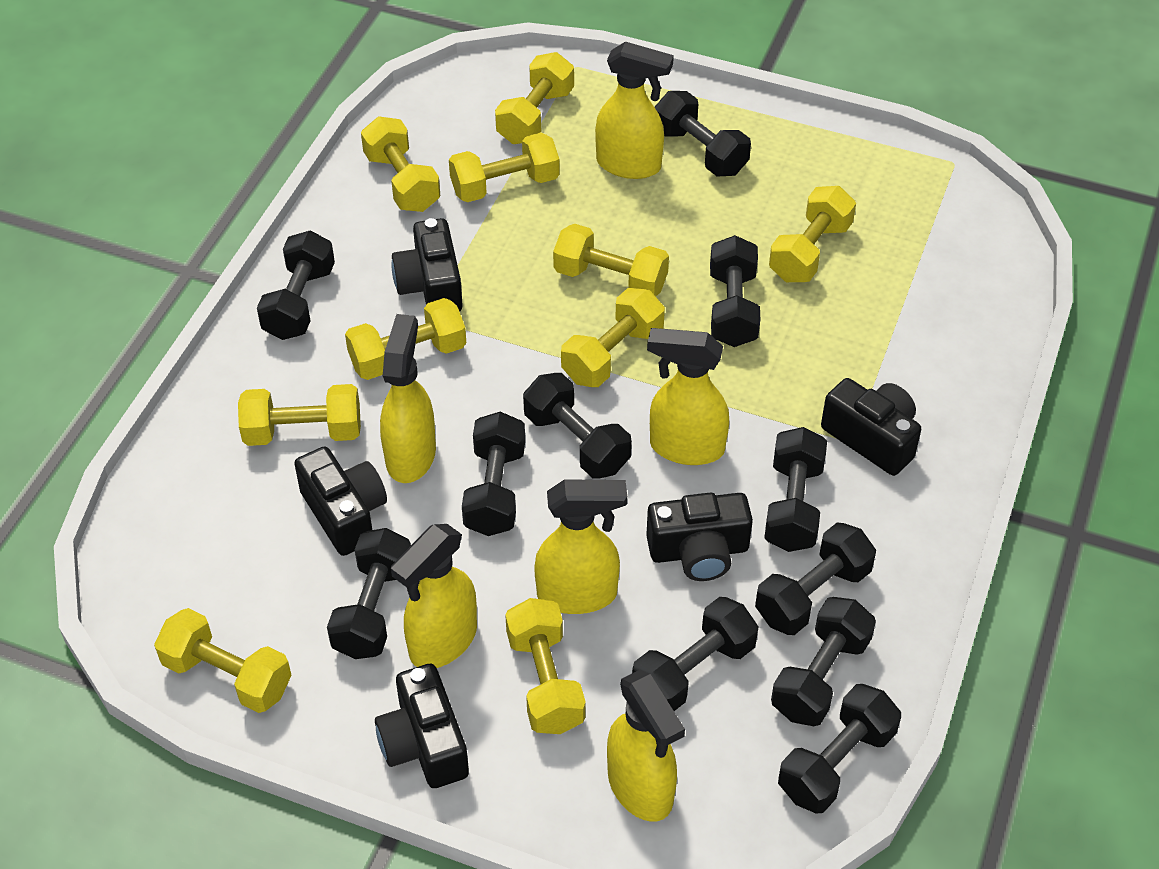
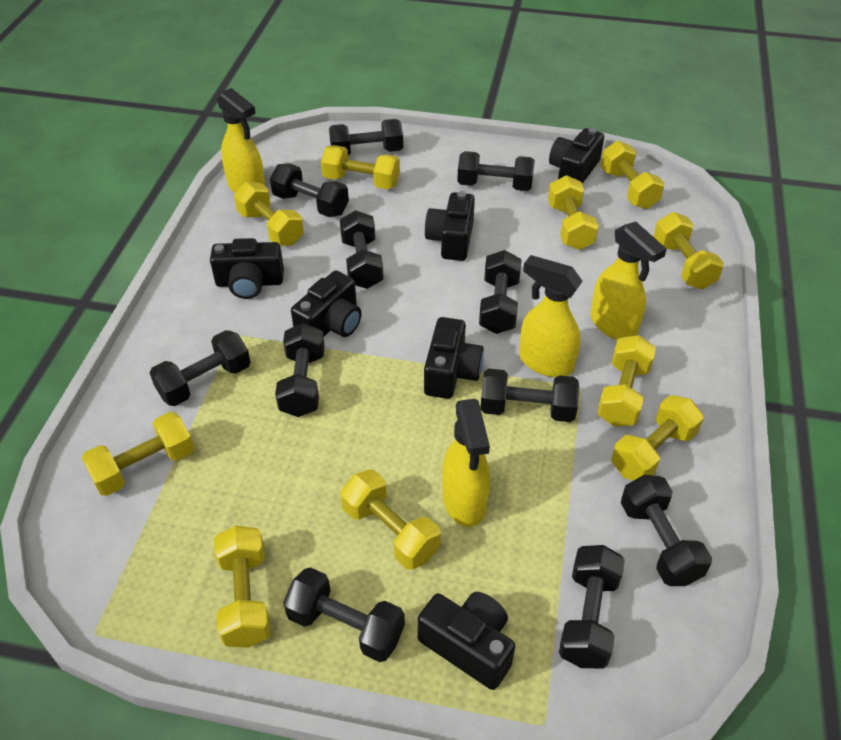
black camera: [294,446,387,556] [375,664,469,788] [391,218,463,312] [646,492,753,581] [821,378,921,476] = 5 -> [210,238,284,299] [291,270,362,337] [417,592,515,690] [424,317,484,399] [425,191,475,261] [549,128,604,184] = 6
yellow spray bottle: [380,314,436,483] [391,524,477,668] [534,479,627,614] [595,41,674,179] [607,670,685,822] [647,328,729,465] = 6 -> [217,88,265,193] [442,399,490,527] [519,255,583,377] [591,222,667,340] = 4

